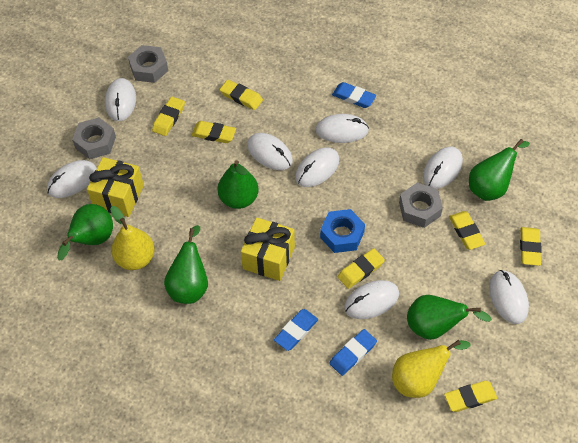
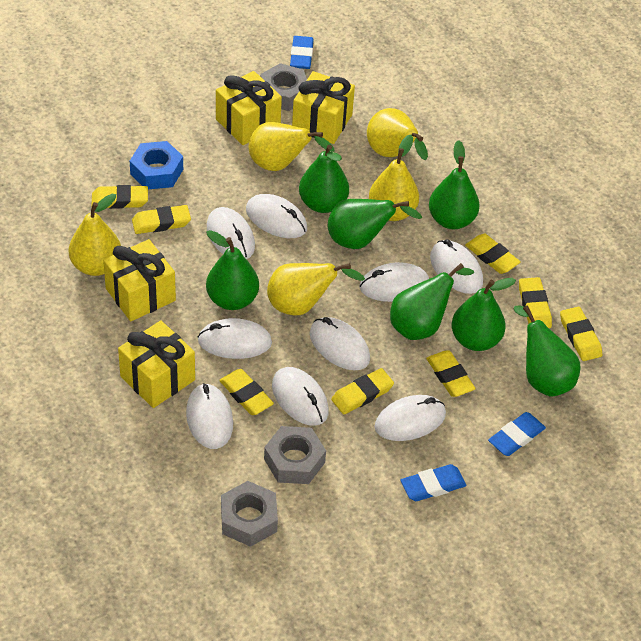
green pear: [57,204,113,261] [164,225,208,304] [217,160,259,209] [407,295,492,340] [469,139,530,201] = 5 -> [206,230,259,310] [299,145,349,213] [328,199,422,249] [390,263,474,340] [429,140,480,229] [451,278,516,351] [514,305,581,397] = 7
white mouse: [47,160,97,198] [105,78,136,121] [247,133,293,170] [295,147,340,187] [316,114,369,143] [344,280,399,319] [423,147,463,189] [489,270,529,324] = 8 -> [186,383,233,449] [198,318,272,359] [207,207,255,259] [246,194,307,238] [272,367,329,426] [310,317,370,370] [360,262,429,302] [374,395,446,441] [430,239,483,294] = 9
yellow eraser: [152,97,185,136] [191,121,236,143] [220,80,263,110] [338,248,385,289] [444,381,497,412] [449,211,485,250] [520,227,542,266] = 7 -> [91,185,148,209] [132,205,191,234] [219,369,274,415] [331,368,394,414] [426,350,476,397] [465,234,521,274] [519,277,552,328] [560,307,602,361] = 8
yellow gift: [87,157,144,217] [241,217,295,281] = 2 -> [103,239,176,321] [118,320,195,408] [216,71,282,145] [292,71,355,144] = 4
yellow pear: [110,206,155,270] [392,340,471,398] = 2 -> [69,194,121,276] [249,122,335,171] [267,263,365,316] [367,108,428,160] [369,135,419,221] = 5

